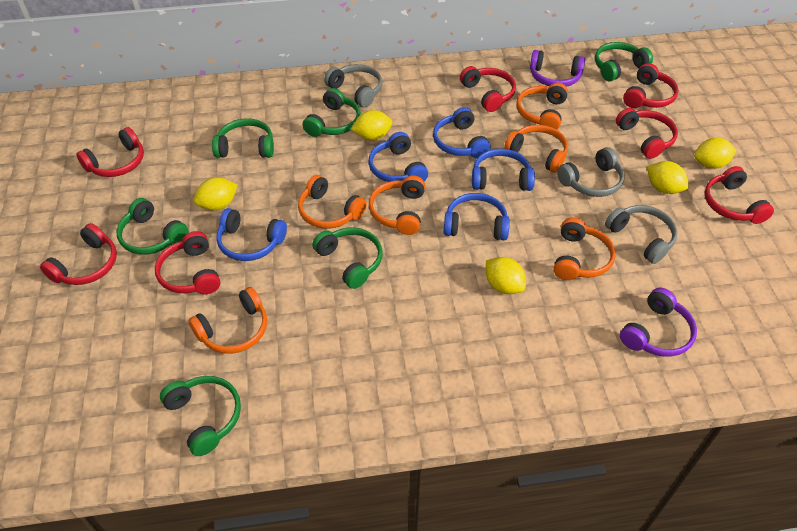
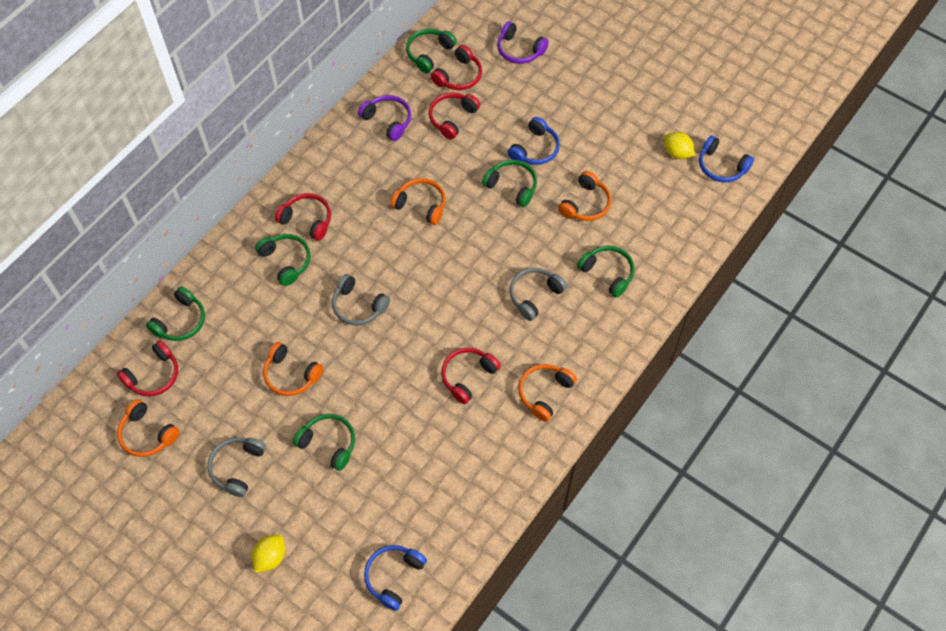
blue headphones: [216,208,287,261] [368,132,428,182] [433,107,491,159] [443,193,510,240] [472,149,535,191] = 5 -> [364,545,427,611] [508,117,560,165] [699,135,754,182] = 3
orange headphones: [189,287,267,354] [298,175,367,229] [369,176,425,235] [504,125,568,173] [516,83,568,130] [554,217,616,280] = 6 -> [117,399,180,457] [263,342,324,396] [390,178,446,225] [518,364,577,422] [558,171,611,221] = 5
red headphones: [40,223,117,285] [76,127,144,177] [155,231,220,294] [460,66,516,112] [616,108,678,159] [623,63,679,108] [704,166,774,224] = 7 -> [117,340,178,397] [275,193,331,241] [429,92,480,140] [431,45,482,90] [441,348,501,404] = 5
yellow lemon: [194,177,238,210] [351,110,393,140] [486,257,526,294] [647,161,689,194] [694,138,736,169] = 5 -> [252,534,285,573] [664,132,695,159] = 2

